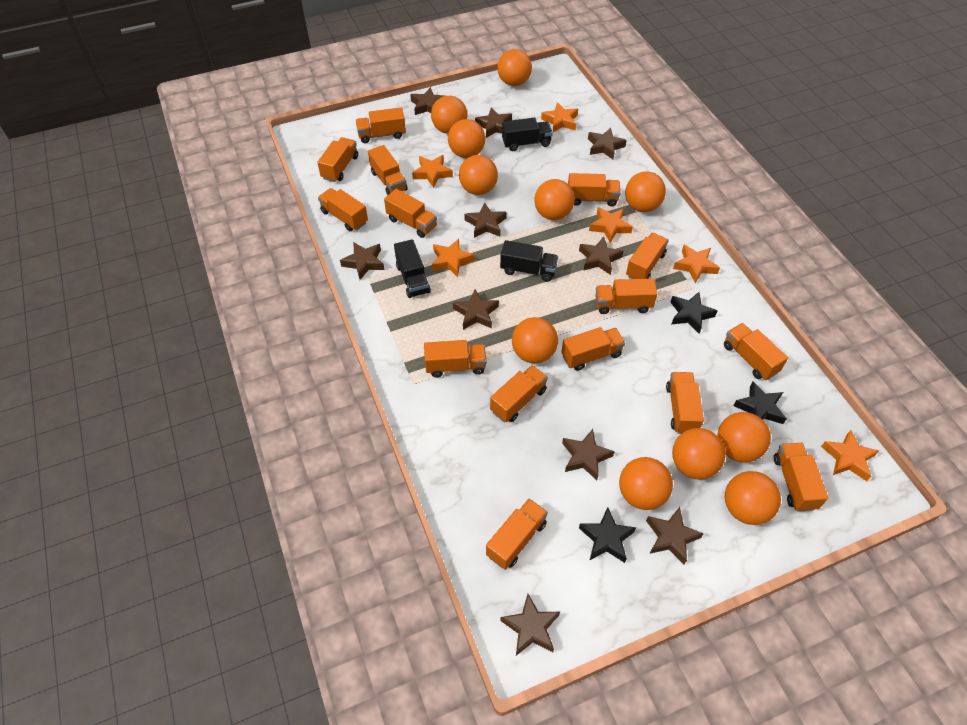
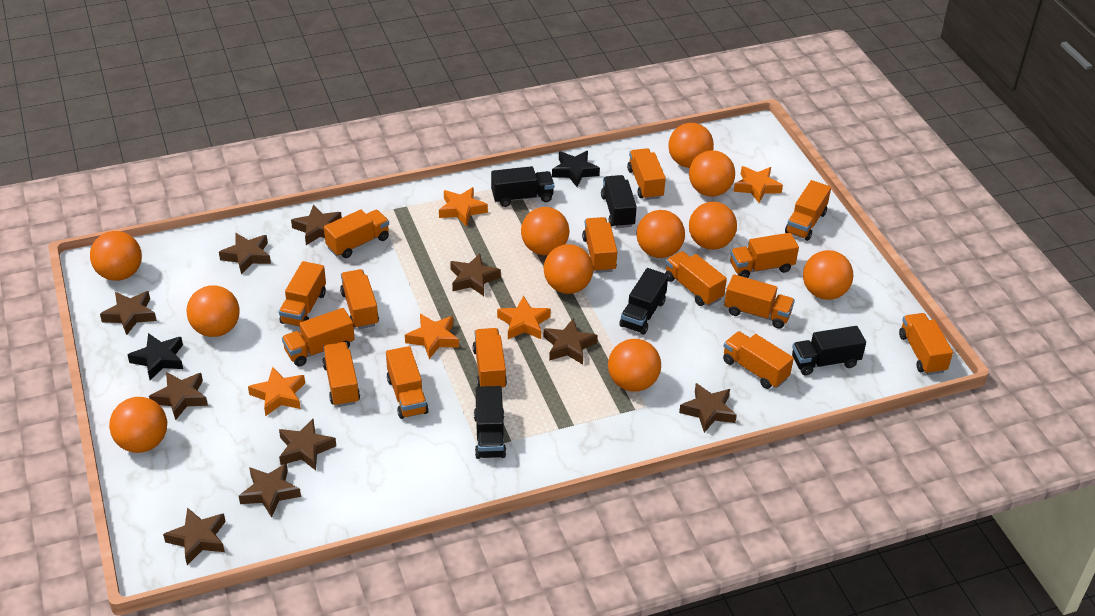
black star: [579,507,636,563] [671,292,717,333] [733,382,787,424] = 3 -> [128,333,183,380] [552,151,600,187] = 2
black truck: [394,239,431,298] [500,240,558,282] [502,117,553,151] = 3 -> [474,386,506,459] [491,166,554,207] [601,175,637,228] [619,268,668,335] [792,326,866,375] = 5
orange star: [412,155,453,188] [432,239,474,277] [541,102,578,132] [589,207,633,243] [673,245,720,283] [821,430,879,481] = 6 -> [248,367,305,416] [405,314,459,359] [439,187,488,227] [497,296,551,339] [734,166,783,203] = 5

